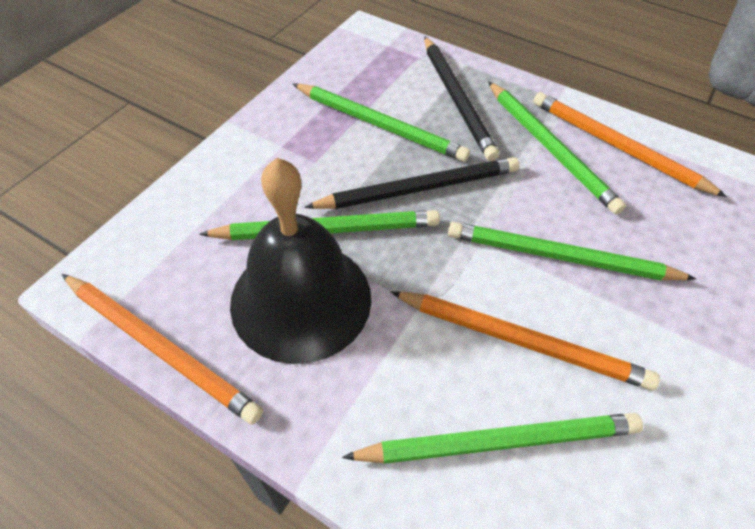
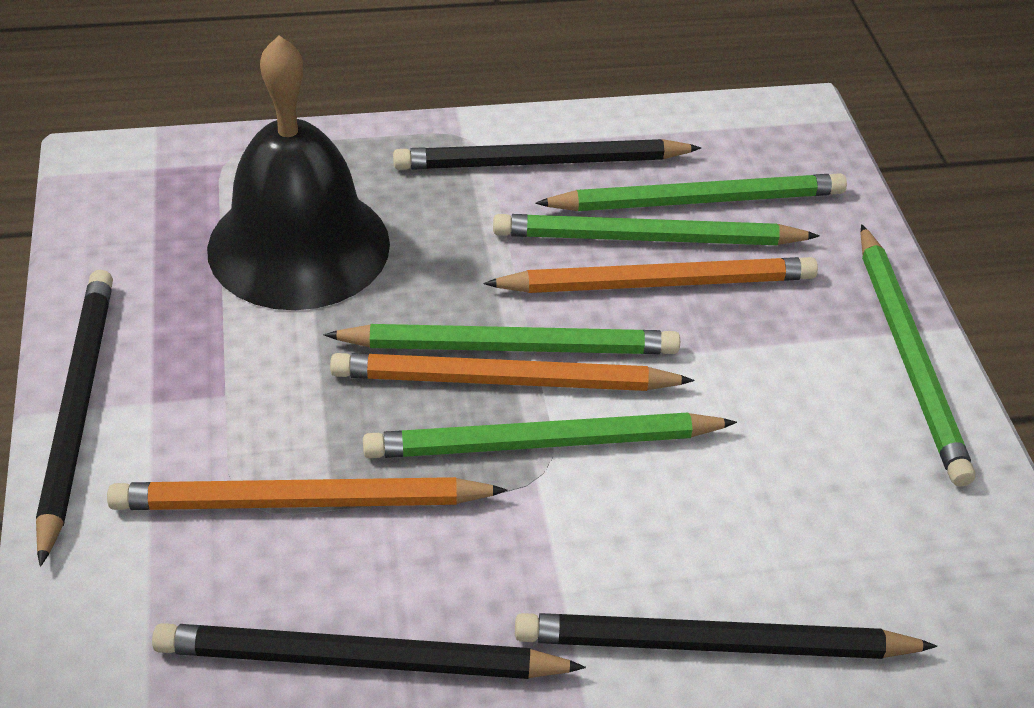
black pencil: [304,157,519,209] [424,36,499,161] = 2 -> [36,270,113,567] [152,623,586,679] [393,139,701,170] [515,613,937,659] = 4

